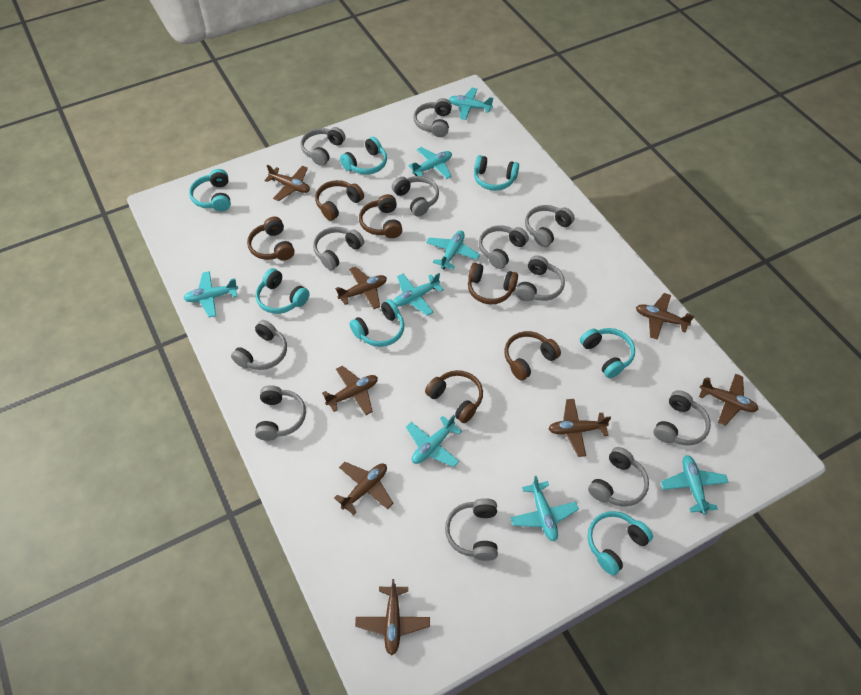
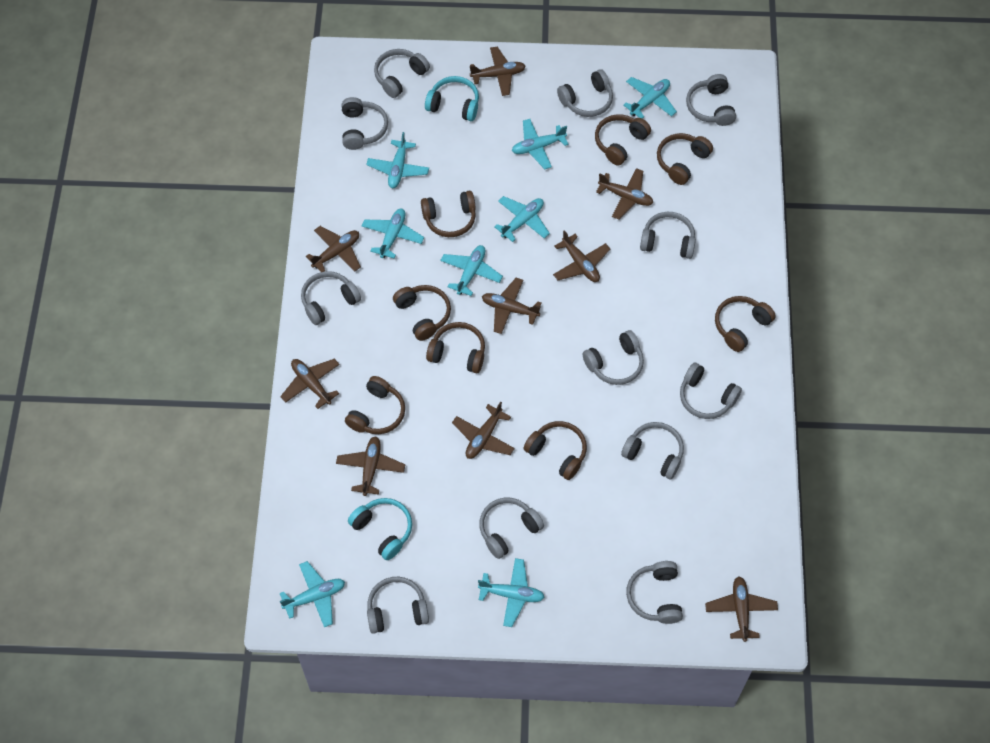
brown headphones: [247,217,295,261] [315,180,364,221] [359,194,402,238] [425,370,483,423] [468,263,518,304] [504,331,561,381] = 6 -> [345,376,405,434] [393,285,451,341] [421,191,476,237] [426,322,485,373] [524,421,587,480] [595,114,651,166] [657,133,713,185] [715,296,776,352] = 8
brown plane: [265,165,310,201] [322,366,378,415] [334,462,393,515] [335,266,387,309] [355,579,430,655] [548,399,611,457] [636,293,694,340] [699,374,759,426] = 8 -> [280,358,340,409] [306,226,361,272] [336,436,405,496] [452,402,515,459] [470,47,526,96] [482,278,542,334] [553,230,610,282] [596,168,653,220] [705,577,778,642] = 9
turquoise headphones: [189,169,231,211] [255,268,310,314] [340,137,387,175] [350,299,404,347] [474,155,519,191] [580,328,635,378] [587,511,653,575] = 7 -> [348,498,412,560] [425,76,479,121] = 2

